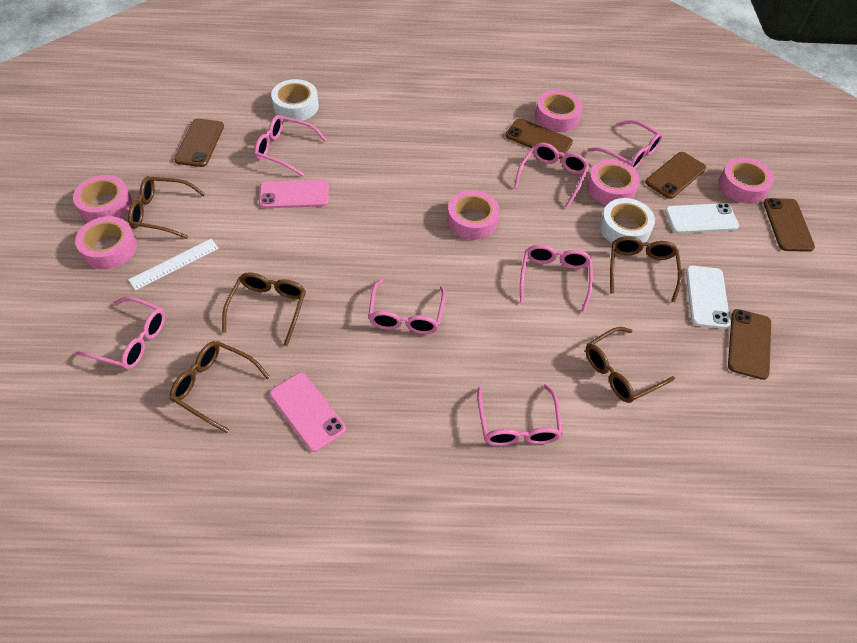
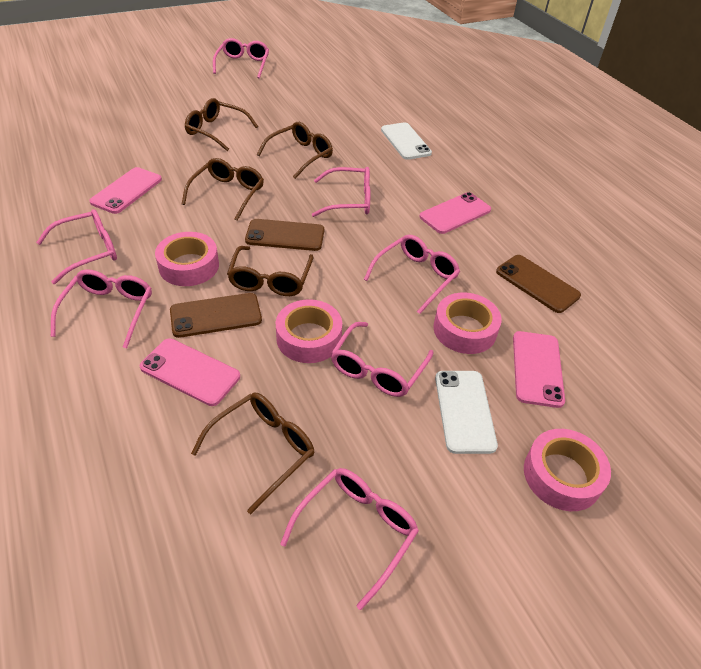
brown phone: [174,119,224,167] [505,118,573,159] [645,152,706,199] [728,309,771,380] [763,198,815,252] = 5 -> [170,293,262,338] [245,219,324,251] [496,255,581,313] = 3
pink phone: [259,180,329,208] [269,373,346,452] = 2 -> [89,167,162,214] [140,338,240,406] [419,192,491,234] [513,331,565,408] = 4
pink tape: [73,175,132,222] [75,216,137,269] [447,190,500,240] [535,90,583,132] [587,159,640,205] [719,157,774,204] = 6 -> [155,232,219,286] [275,299,342,363] [434,293,502,354] [524,429,611,511] = 4
white ruler: [128,239,219,290] = 1 -> none = 0
white tape: [271,79,319,121] [600,198,655,243] = 2 -> none = 0

